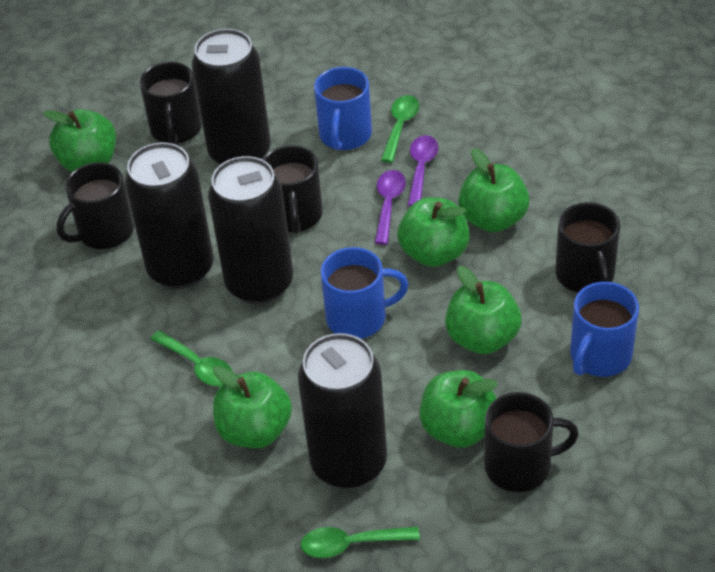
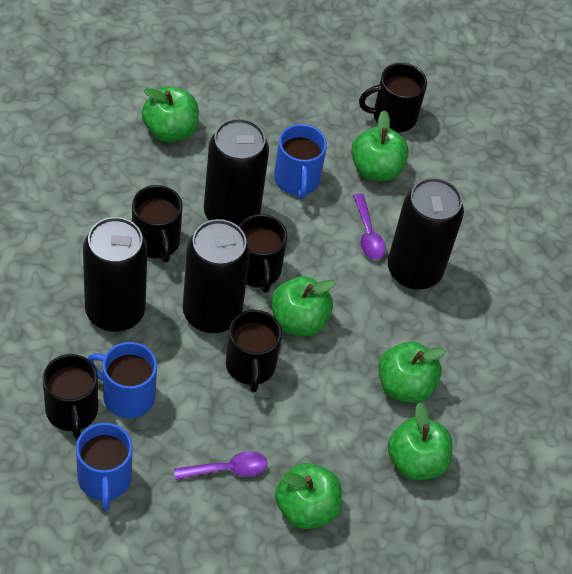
green spoon: [150,330,232,386] [301,526,420,558] [381,95,419,163] = 3 -> none = 0

